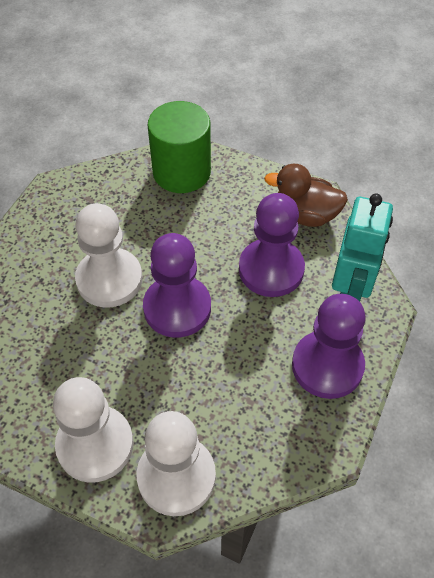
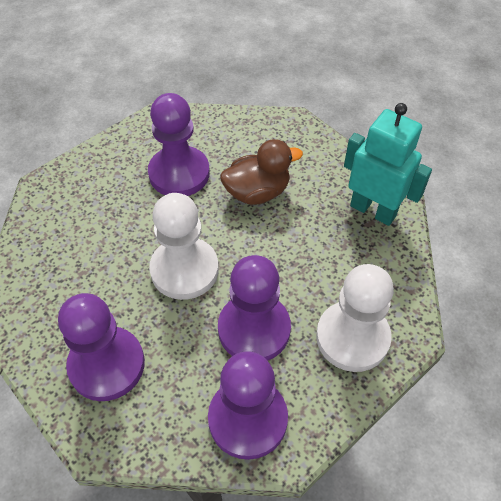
green cylinder: [147,101,211,193] = 1 -> none = 0
purple pawn: [143,233,211,338] [239,193,305,297] [292,294,366,399] = 3 -> [58,293,145,401] [148,93,210,196] [208,351,288,460] [218,255,291,361] = 4
white pawn: [53,377,133,483] [75,203,142,308] [137,411,216,516] = 3 -> [149,193,219,300] [316,264,394,372] = 2

